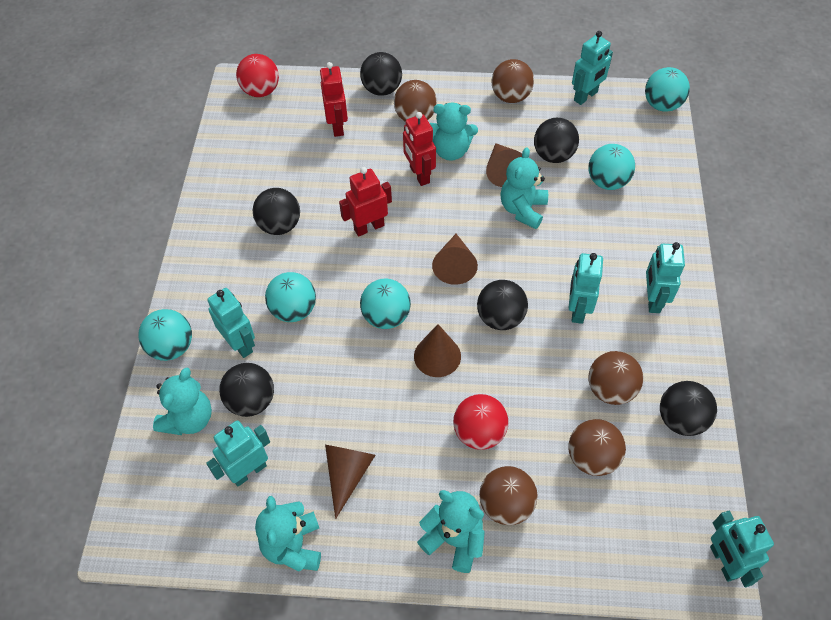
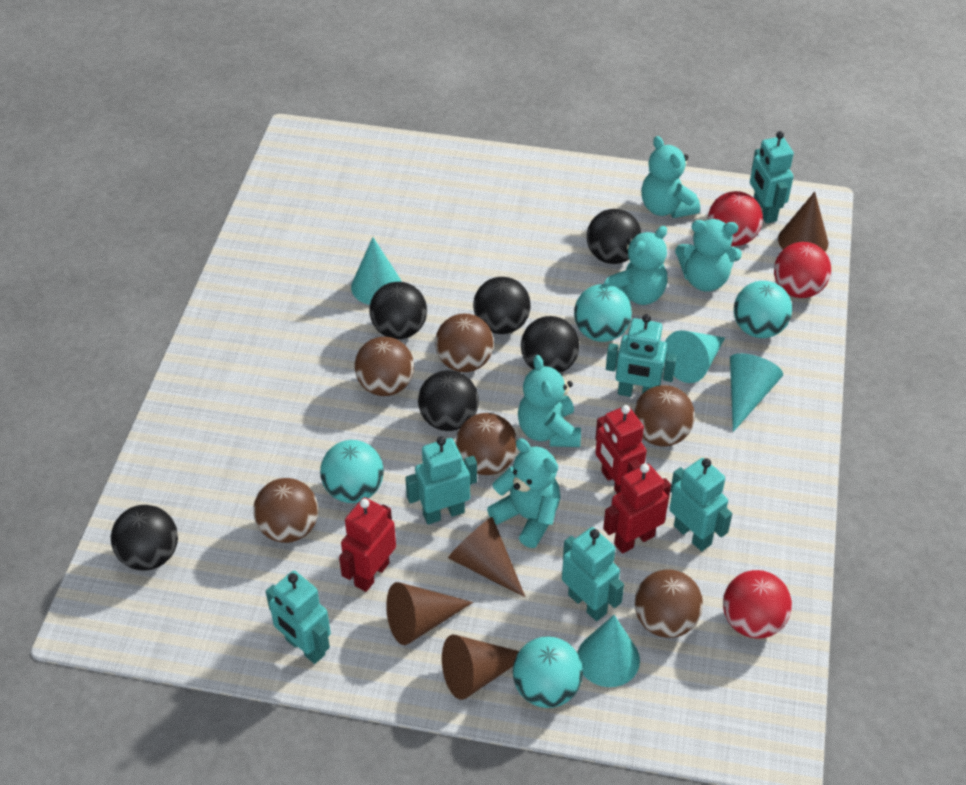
brown ball: [394,80,437,122] [479,466,537,525] [491,59,534,103] [568,419,626,476] [588,351,643,405] = 5 -> [253,478,318,543] [354,337,414,396] [435,313,494,372] [455,413,517,475] [633,385,695,446] [635,570,703,638] = 6
red ball: [236,54,279,97] [453,394,508,450] = 2 -> [708,191,763,246] [723,570,792,639] [774,242,831,298] = 3
turquoise ball: [138,309,192,361] [265,272,316,322] [360,279,411,329] [588,144,635,190] [645,67,690,112] = 5 -> [320,440,384,503] [513,636,583,708] [574,284,632,342] [734,281,792,338] = 4
turquoise cone: none = 0 -> [351,237,402,305] [577,615,640,687] [665,330,725,383] [730,353,783,432] = 4

